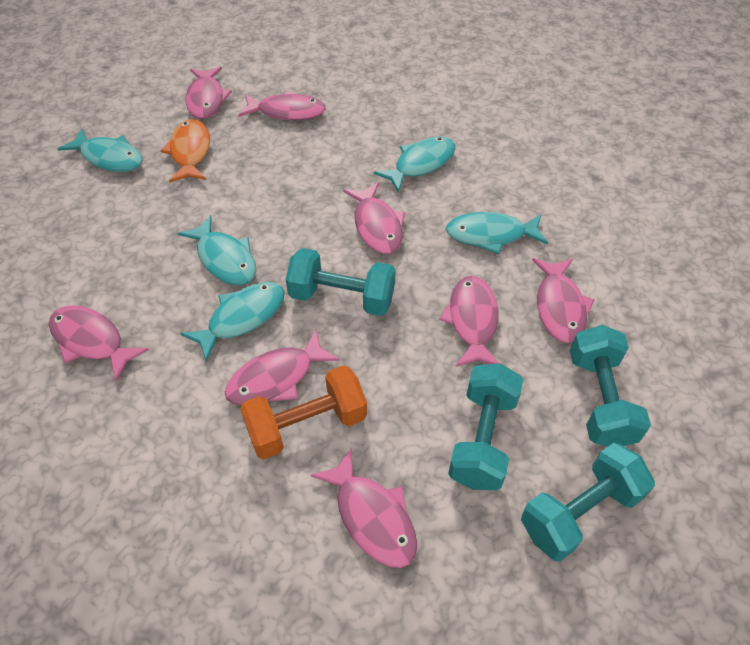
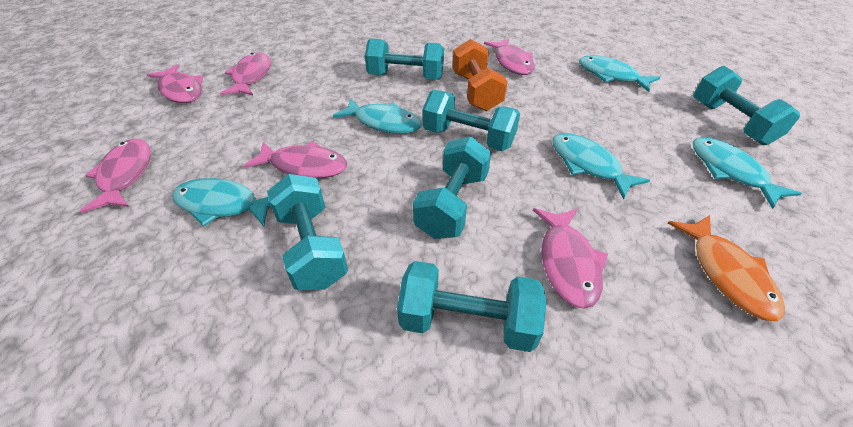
pink fish: [49,305,149,381] [185,67,232,119] [225,330,340,406] [238,91,326,120] [311,448,417,568] [343,182,405,254] [439,276,499,367] [532,258,595,343] = 8 -> [80,139,150,213] [147,64,203,103] [220,53,271,95] [244,141,347,178] [484,38,535,75] [533,208,608,309] = 6
turquoise dumbbell: [286,248,396,316] [448,363,523,490] [521,443,655,561] [570,325,651,447] = 4 -> [267,174,348,290] [365,38,444,80] [397,261,547,352] [413,136,491,239] [423,90,520,151] [694,66,800,145] = 6

